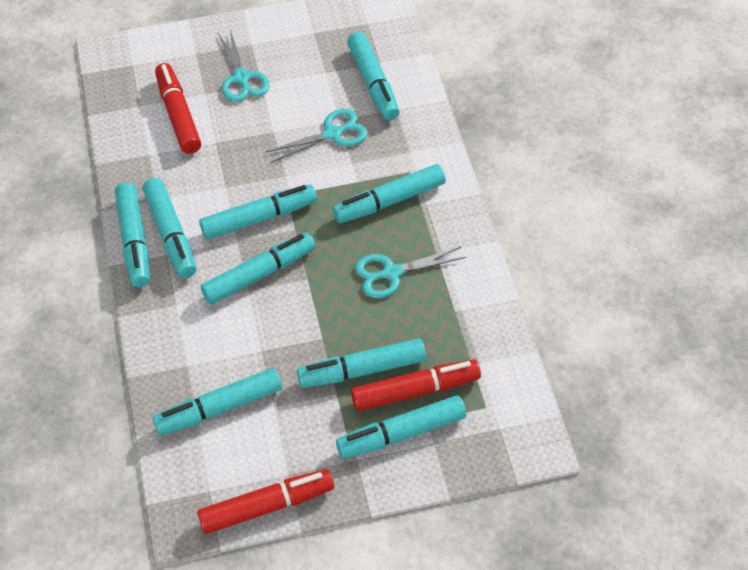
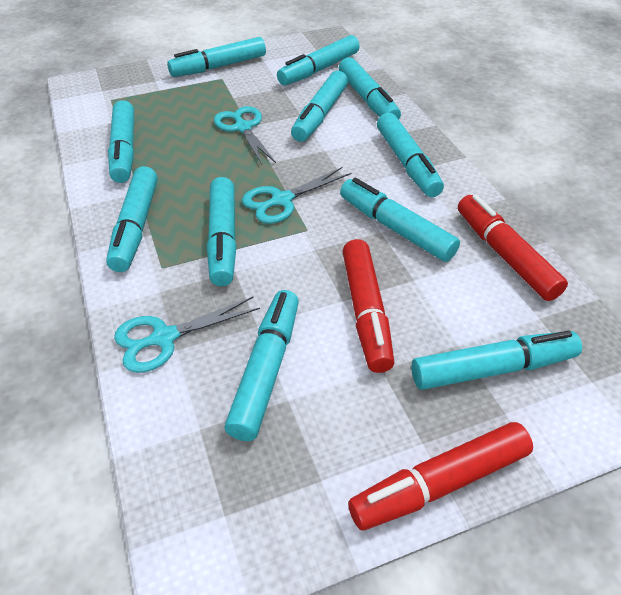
turquoise marker: [115,183,150,287] [142,178,196,278] [153,368,282,435] [199,184,317,240] [201,232,315,305] [297,339,426,388] [333,164,446,223] [336,395,466,459] [347,32,400,121] = 9 -> [106,166,158,272] [108,100,134,183] [167,37,266,77] [207,177,237,286] [225,290,299,441] [277,35,360,86] [291,71,348,142] [339,57,401,119] [340,178,460,262] [377,113,444,197] [411,331,582,390] = 11

